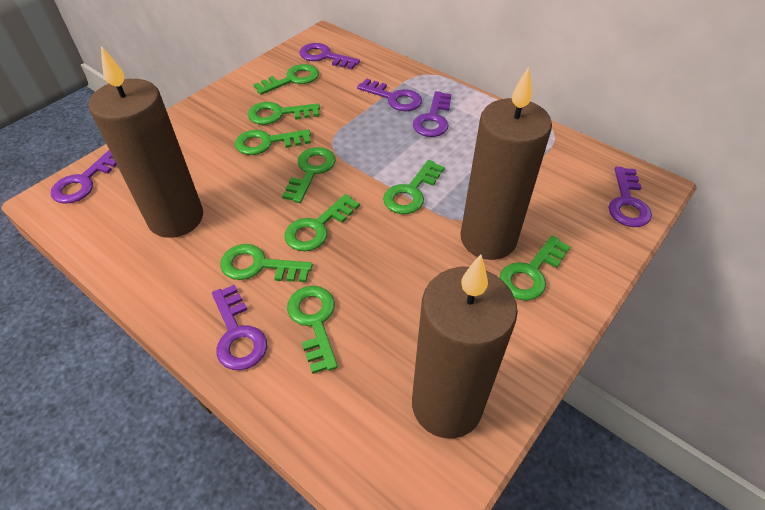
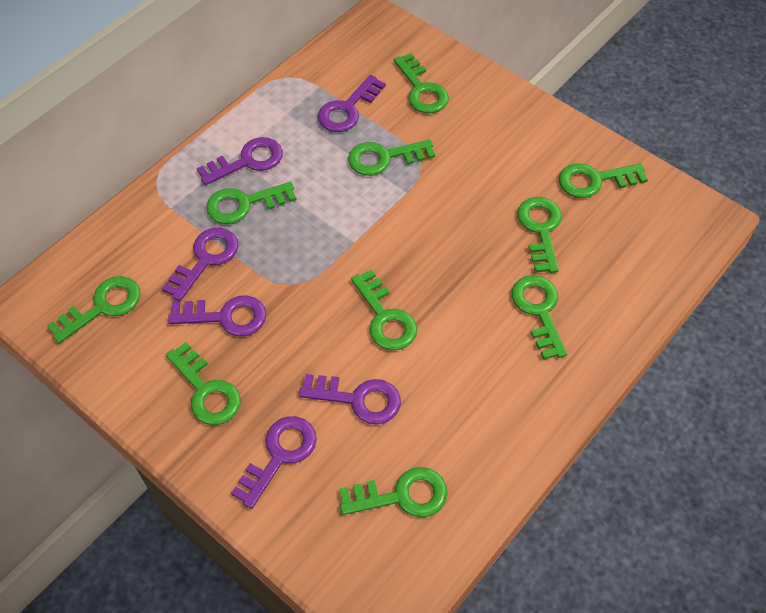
brown candle: [89,46,203,238] [412,254,518,439] [460,67,552,260] = 3 -> none = 0
green key: [220,244,313,282] [235,129,311,155] [248,102,320,125] [253,64,319,95] [282,147,336,203] [284,194,360,251] [287,286,338,374] [383,160,444,214] [499,236,570,301] = 9 -> [47,276,141,344] [165,342,241,425] [206,182,297,224] [340,467,448,517] [348,139,435,176] [351,269,417,350] [393,53,449,113] [512,275,567,360] [517,197,562,273] [559,163,648,198] = 10

